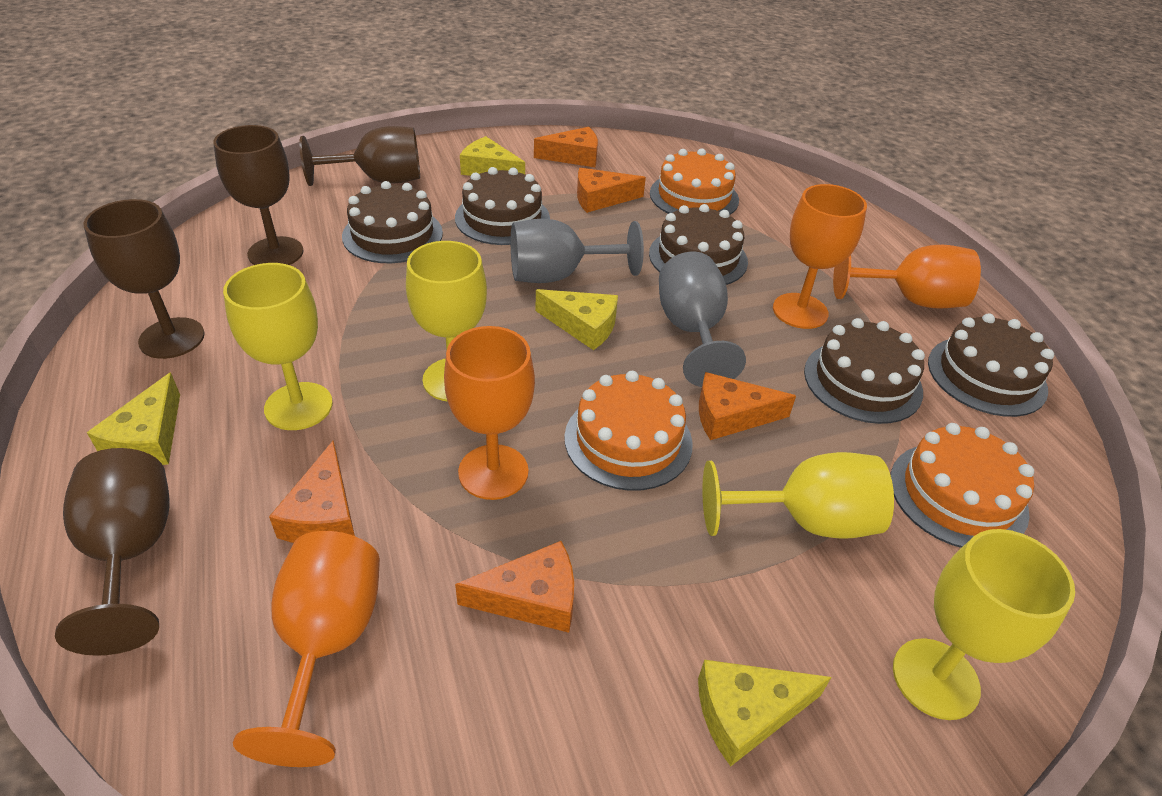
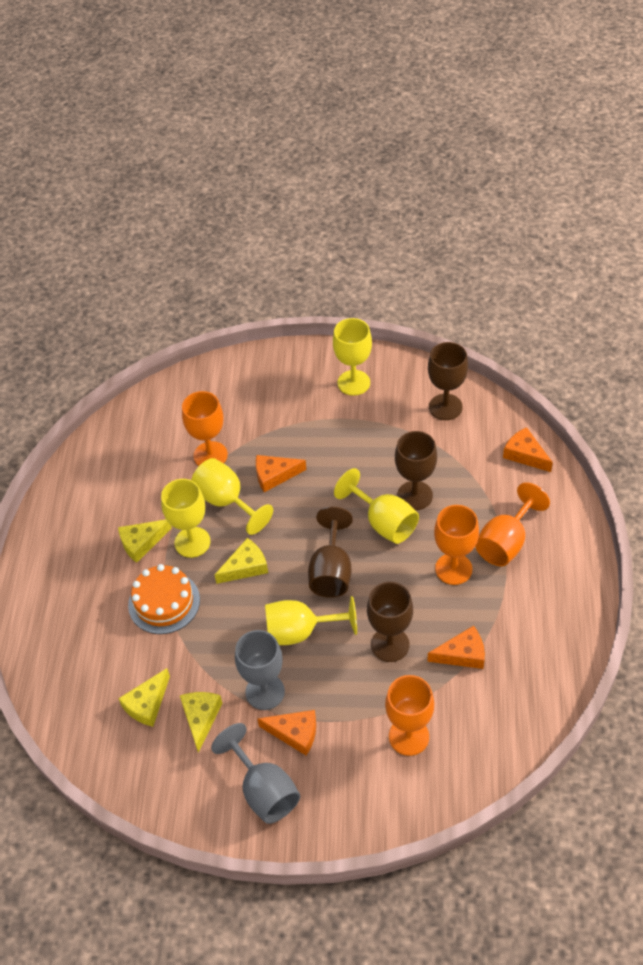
brown cake: [342,181,443,263] [455,167,550,245] [649,204,748,285] [804,318,925,424] [928,313,1054,417] = 5 -> none = 0
orange cake: [564,371,693,491] [650,148,739,214] [890,423,1034,548] = 3 -> [128,564,200,634] = 1
orange cheese: [269,441,355,543] [455,541,574,633] [534,127,598,167] [577,168,646,213] [699,372,796,440] = 5 -> [256,455,306,492] [257,710,316,755] [427,626,485,669] [503,427,553,472] = 4
yellow goblet: [223,263,333,430] [406,241,487,402] [702,452,894,539] [893,529,1075,720] = 4 -> [161,479,210,558] [191,458,273,535] [265,596,357,645] [333,318,372,396] [334,468,419,544] = 5

